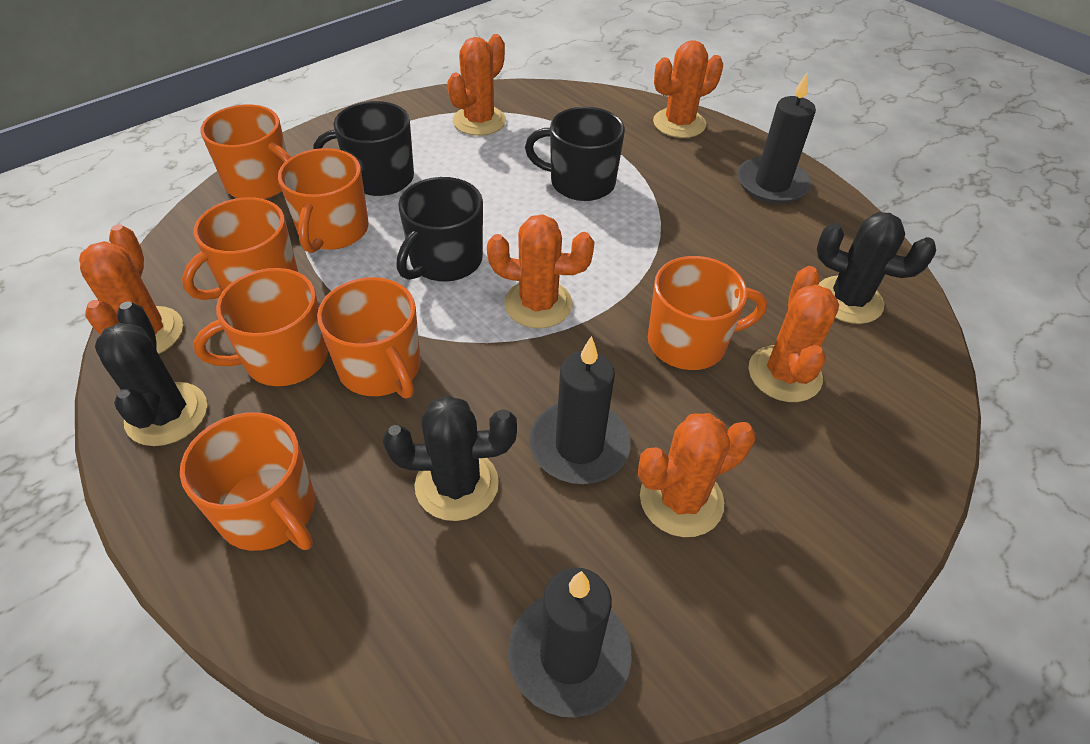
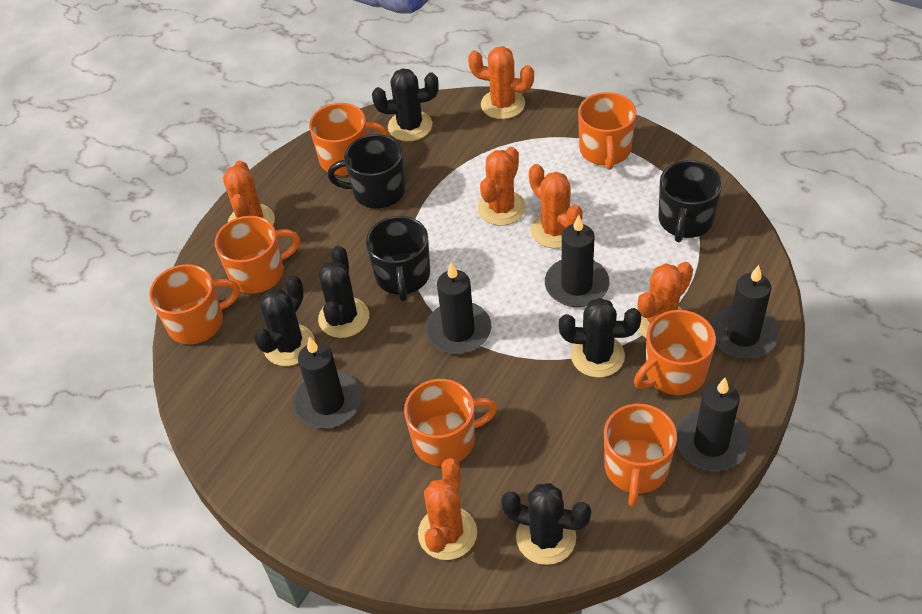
black cactus: [95,301,207,446] [383,395,517,521] [817,212,936,324] = 3 -> [254,275,315,366] [318,246,369,338] [372,68,439,141] [501,483,591,565] [559,298,641,378] = 5
black candle: [508,567,632,717] [529,336,631,484] [737,72,816,204] = 3 -> [293,337,361,428] [426,262,491,354] [545,215,609,307] [676,378,749,471] [710,265,779,359] = 5

